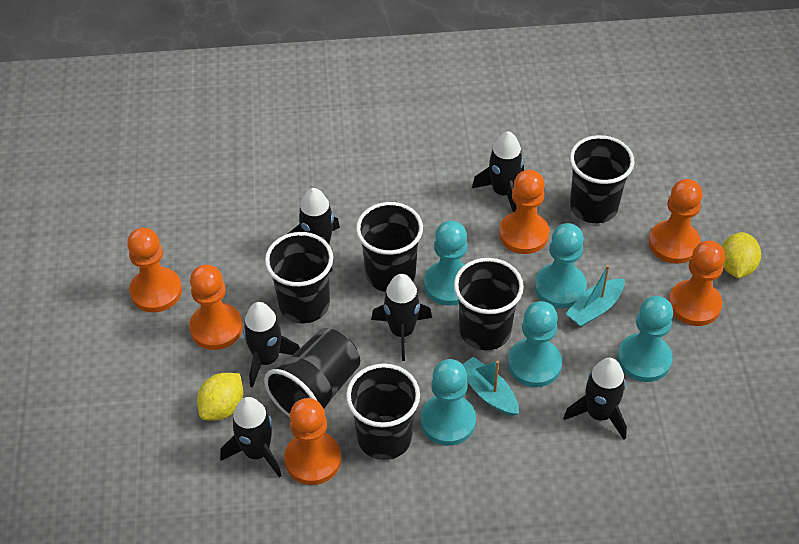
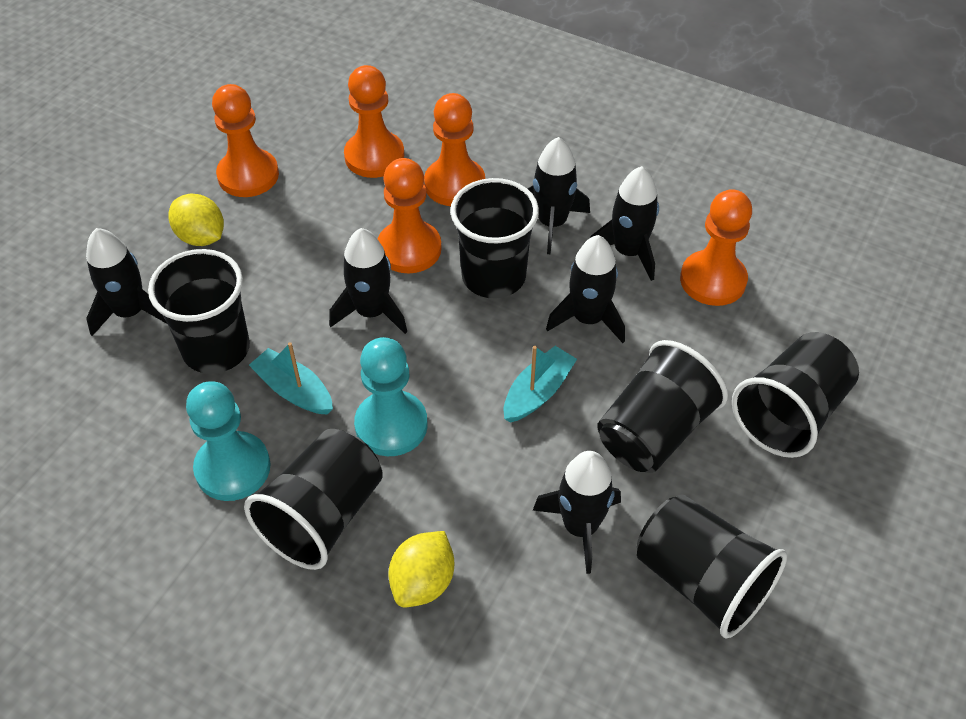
orange pawn: [127,228,182,313] [189,265,243,350] [284,398,341,485] [499,170,549,254] [649,179,703,264] [669,241,725,326] = 6 -> [212,84,279,197] [344,65,404,178] [378,158,442,273] [424,93,485,206] [680,189,752,306] = 5
turquoise pawn: [421,359,476,446] [424,220,467,306] [508,301,562,387] [535,223,587,308] [618,296,673,382] = 5 -> [186,381,271,501] [354,337,428,456] = 2

